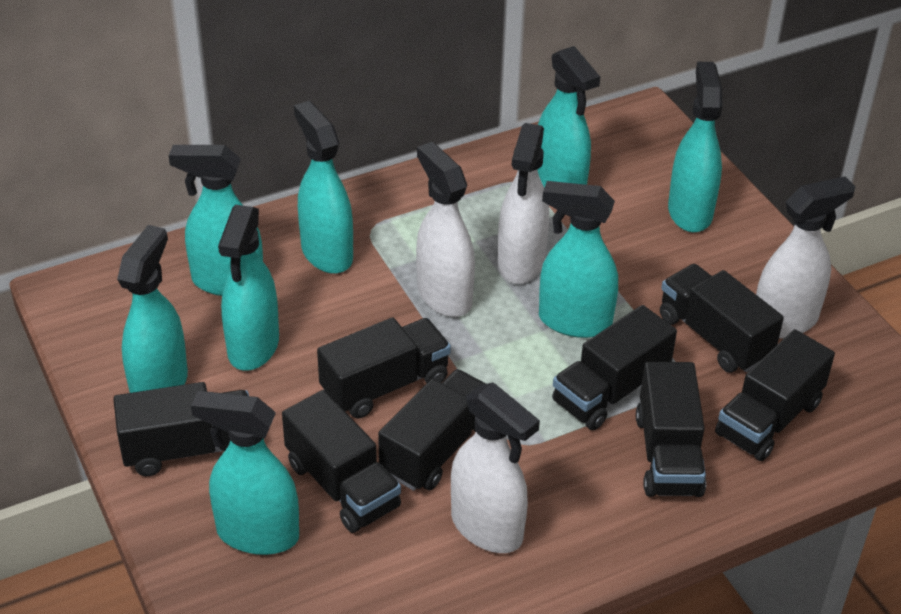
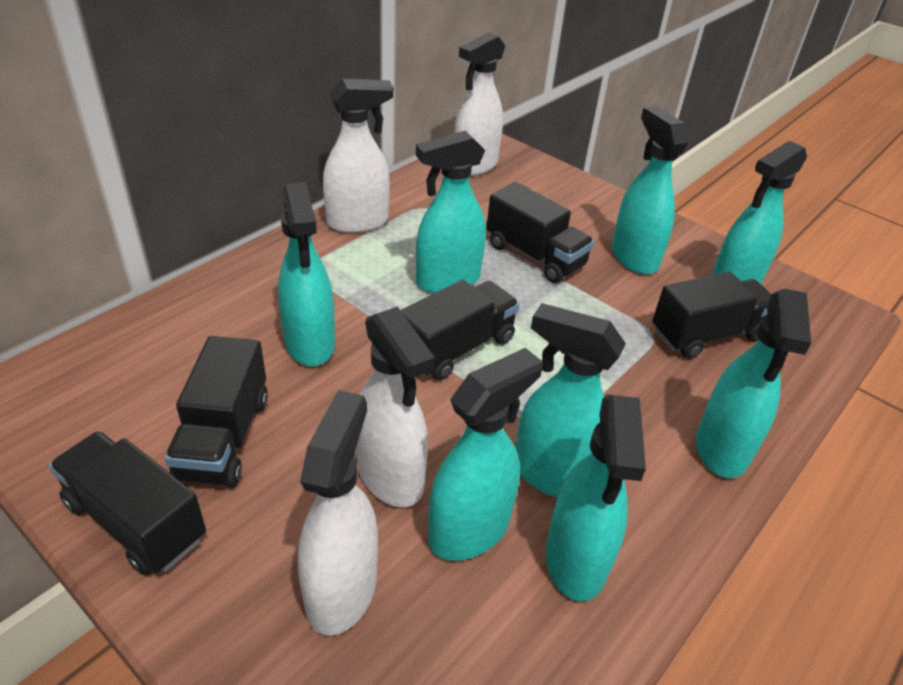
black truck: [113,382,249,476] [282,390,401,533] [317,317,451,418] [378,369,486,491] [552,305,677,430] [636,362,706,497] [660,264,784,373] [715,329,835,461] = 8 -> [49,431,206,575] [165,336,268,487] [400,280,520,380] [486,182,594,283] [652,271,772,359] = 5

